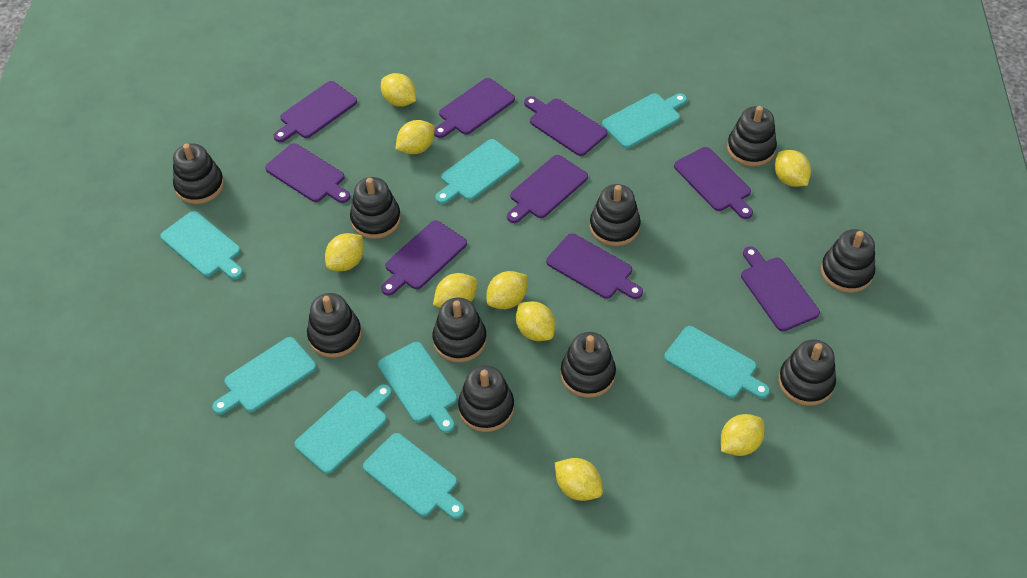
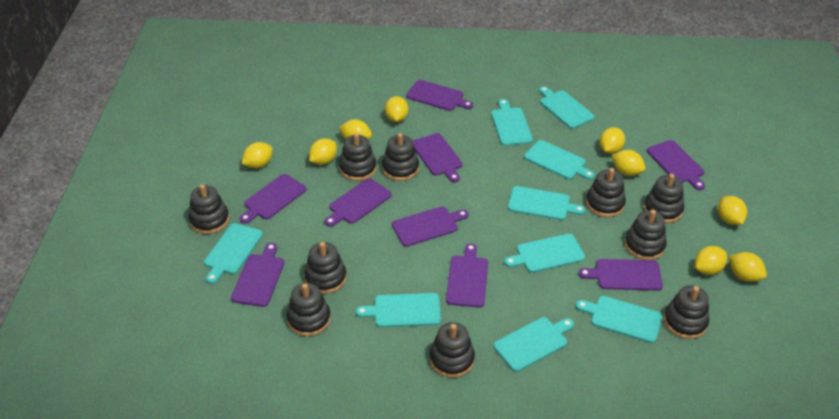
turquoise cutting board: [160,211,243,279] [212,337,317,415] [295,384,392,474] [363,433,465,519] [378,342,457,433] [435,139,520,204] [602,93,687,148] [664,326,770,398] = 8 -> [204,223,263,284] [356,293,441,327] [491,99,533,146] [493,317,574,372] [504,234,585,273] [508,186,586,220] [524,140,595,180] [539,86,595,129] [576,296,663,343] = 9

